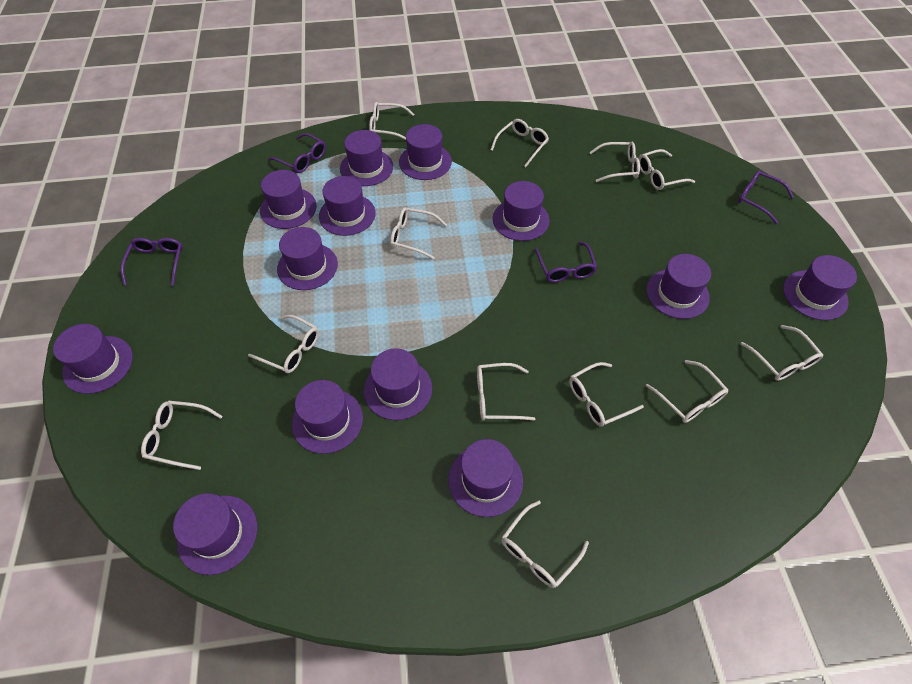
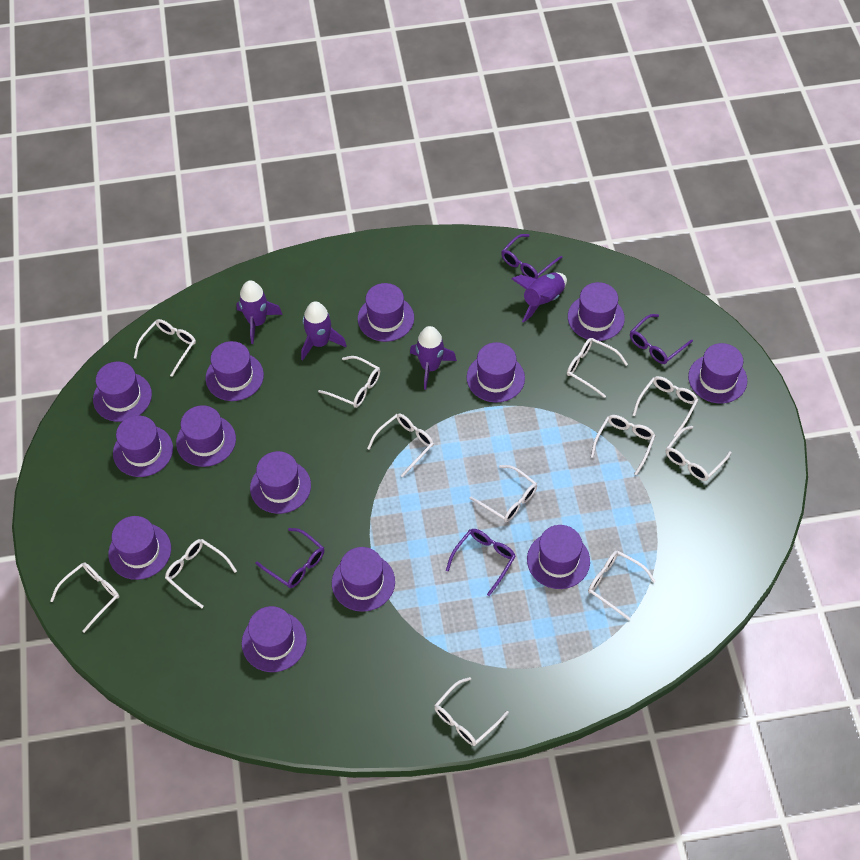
purple rocket: none = 0 -> [236,280,283,344] [301,301,347,361] [410,326,457,390] [511,272,567,323] = 4

